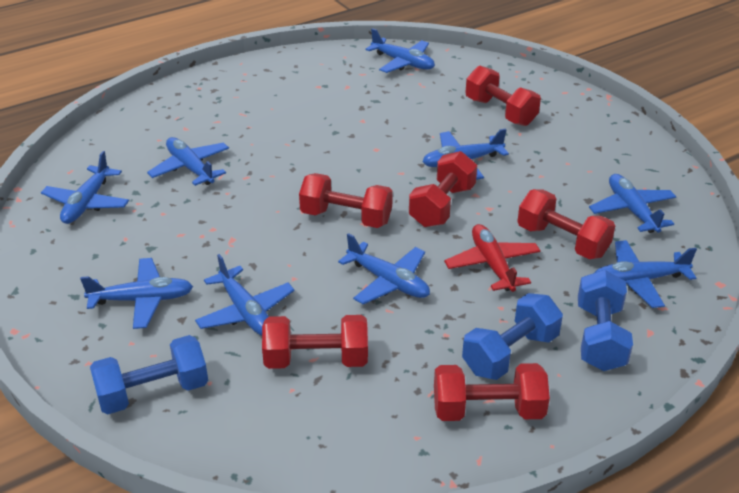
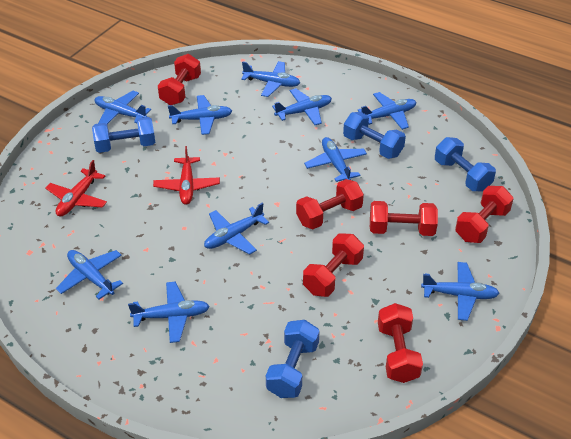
blue dumbbell: [90,335,208,414] [462,293,563,380] [578,270,633,371] = 3 -> [92,117,155,153] [266,320,320,398] [343,112,406,159] [435,137,496,191] = 4
blue plane: [41,151,129,224] [80,258,193,329] [147,137,229,186] [195,254,295,336] [338,233,430,305] [365,28,435,73] [422,128,509,180] [589,174,676,233] [595,240,697,308] = 9 -> [56,250,123,299] [95,91,151,124] [128,282,210,343] [168,95,232,135] [204,203,269,254] [241,61,300,97] [272,88,332,125] [304,137,367,182] [357,92,416,130] [421,262,500,321] = 10
red plane: [444,224,541,292] = 1 -> [45,160,107,217] [153,146,220,205] = 2

